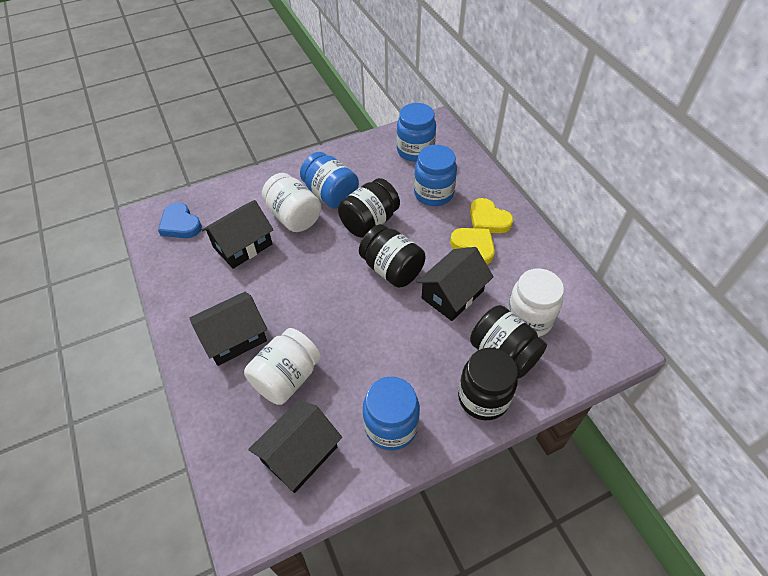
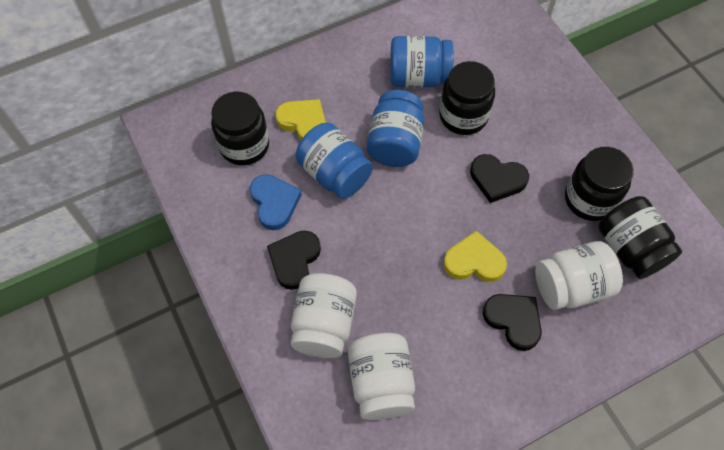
black heart: none = 0 -> [267,231,321,290] [470,154,529,203] [483,294,542,351] = 3
black house: [190,292,267,366] [202,200,274,269] [248,400,342,493] [417,247,494,321] = 4 -> none = 0
blue jar: [300,152,359,209] [363,377,420,451] [397,103,436,162] [414,145,457,206] = 4 -> [296,122,373,199] [367,90,424,167] [390,36,454,88] = 3

